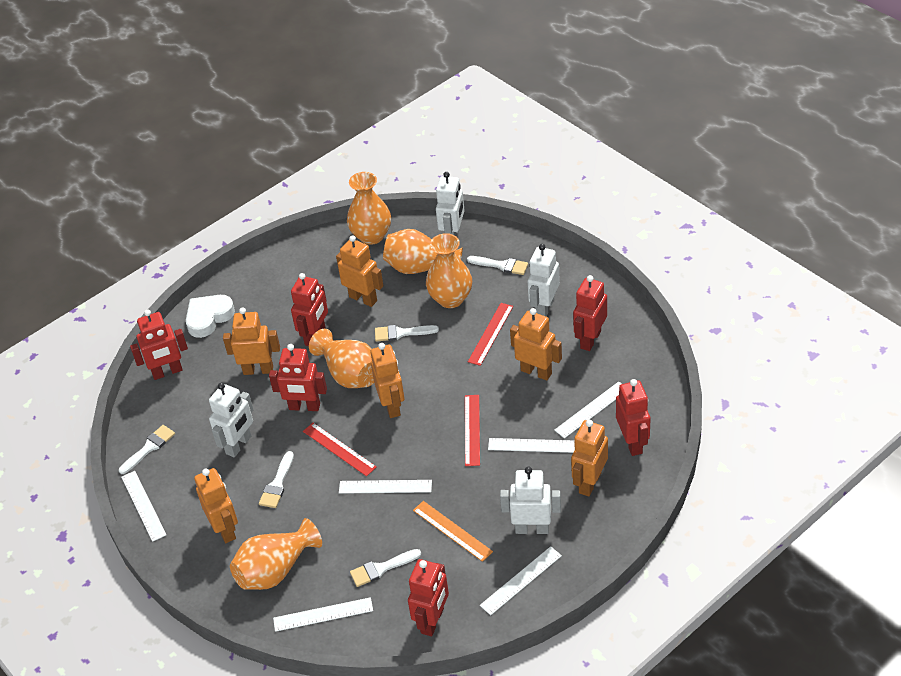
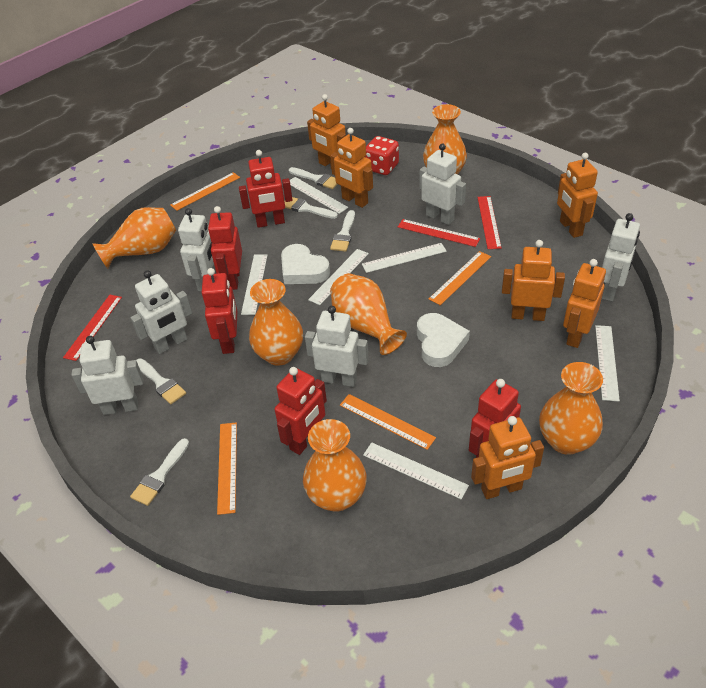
orange ruler: [413,501,493,562] = 1 -> [170,172,240,211] [217,422,237,515] [340,394,436,450] [429,251,491,305] = 4
orange vase: [230,518,322,590] [309,329,374,388] [347,172,391,245] [383,229,463,274] [426,233,472,308] = 5 -> [92,207,176,269] [249,279,303,366] [303,419,367,512] [330,273,407,355] [423,104,467,174] [539,362,603,455] = 6
red dice: none = 0 -> [365,136,399,175] = 1
red robot: [130,309,188,380] [269,344,327,411] [291,273,328,346] [408,559,449,636] [573,275,607,351] [616,379,651,456] = 6 -> [202,268,237,354] [208,206,242,290] [239,150,293,228] [274,367,327,455] [469,379,521,458] = 5
white heart: [186,295,235,338] = 1 -> [281,244,330,284] [417,313,470,367] = 2
white robot: [209,383,254,457] [436,172,465,237] [500,467,561,534] [528,244,560,316] = 4 -> [72,336,143,415] [131,270,192,354] [178,208,216,292] [305,306,369,387] [419,143,466,225] [602,213,640,301] = 6

